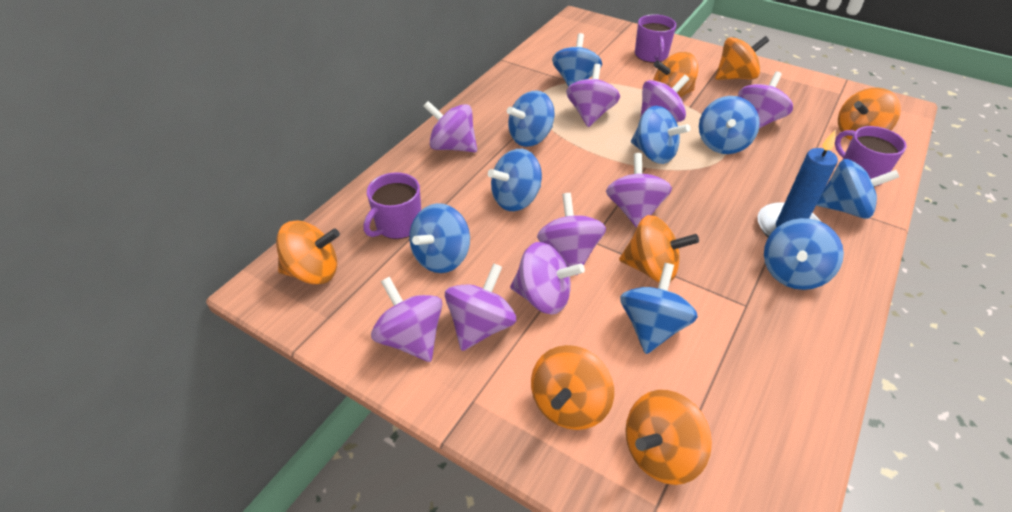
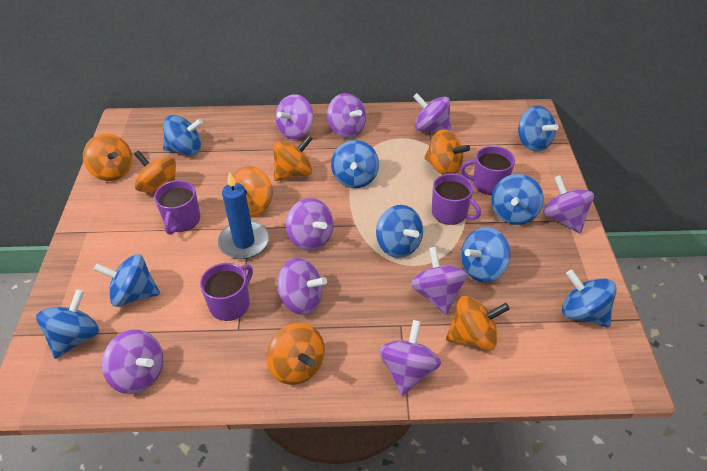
purple mug: [363,172,421,239] [635,14,676,63] [835,126,906,187] = 3 -> [154,180,200,235] [200,263,253,321] [432,173,481,225] [460,146,515,195] = 4

